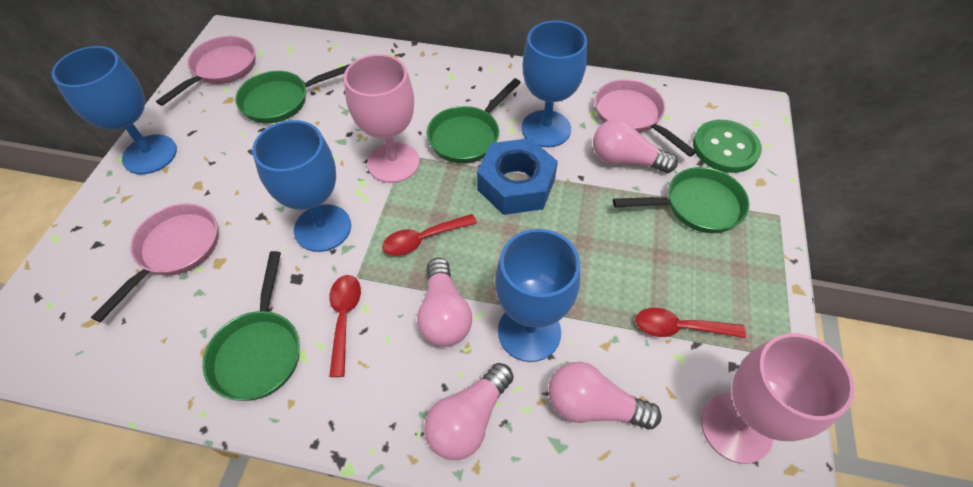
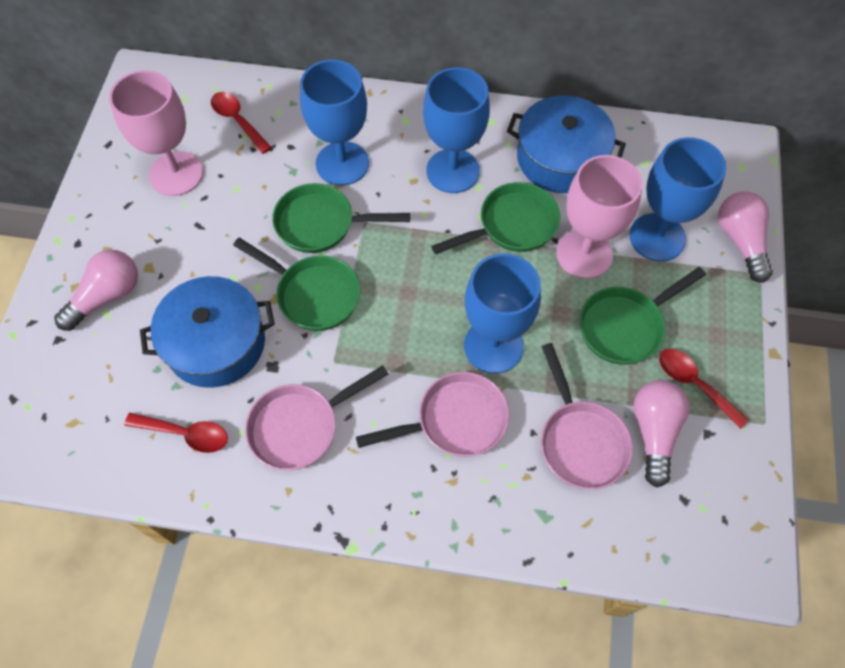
blue nut: [477,138,558,215] = 1 -> none = 0
blue pot: none = 0 -> [140,276,275,388] [507,95,626,193] = 2
green button: [693,120,762,173] = 1 -> none = 0
pink light bulb: [417,258,472,347] [424,363,513,460] [549,362,662,430] [593,119,678,173] = 4 -> [54,250,138,331] [633,380,689,487] [718,191,773,283] = 3

